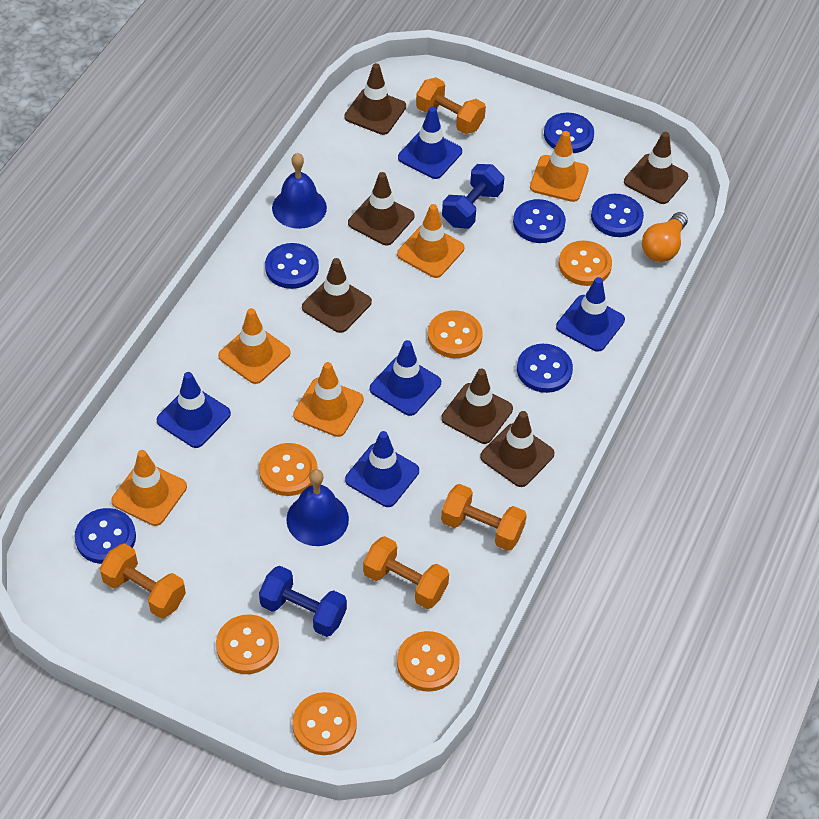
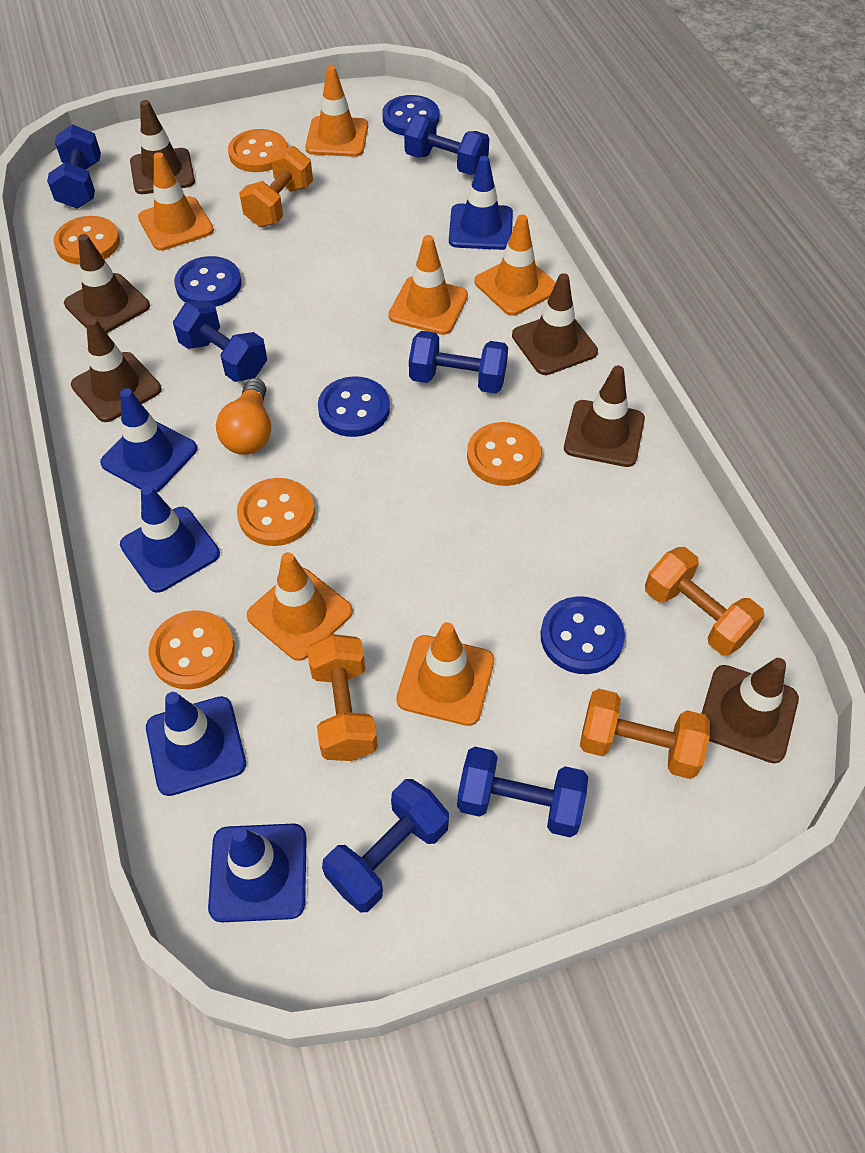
blue bell: [272,153,327,229] [286,469,349,546] = 2 -> none = 0
blue button: [75,508,136,564] [265,243,319,289] [513,199,566,243] [517,344,573,393] [544,113,594,153] [591,194,644,237] = 6 -> [174,256,242,307] [318,376,390,437] [382,95,439,136] [541,596,625,674] = 4
blue dumbbell: [259,566,347,637] [442,164,504,229] = 2 -> [47,124,101,209] [173,300,267,382] [322,779,449,913] [404,114,489,175] [409,331,508,394] [457,747,588,837] = 6
orange button: [216,614,279,674] [259,443,317,496] [292,692,357,755] [397,631,460,692] [427,310,483,358] [559,241,612,286] = 6 -> [53,216,120,265] [149,610,235,689] [228,129,287,172] [237,478,315,546] [467,422,541,486] = 5
orange traffic cone: [111,450,187,526] [218,308,291,384] [293,362,364,437] [397,204,464,278] [530,131,589,202] = 5 -> [138,152,214,251] [246,552,353,661] [305,65,368,157] [389,235,468,335] [396,622,494,726] [474,214,556,316] = 6

